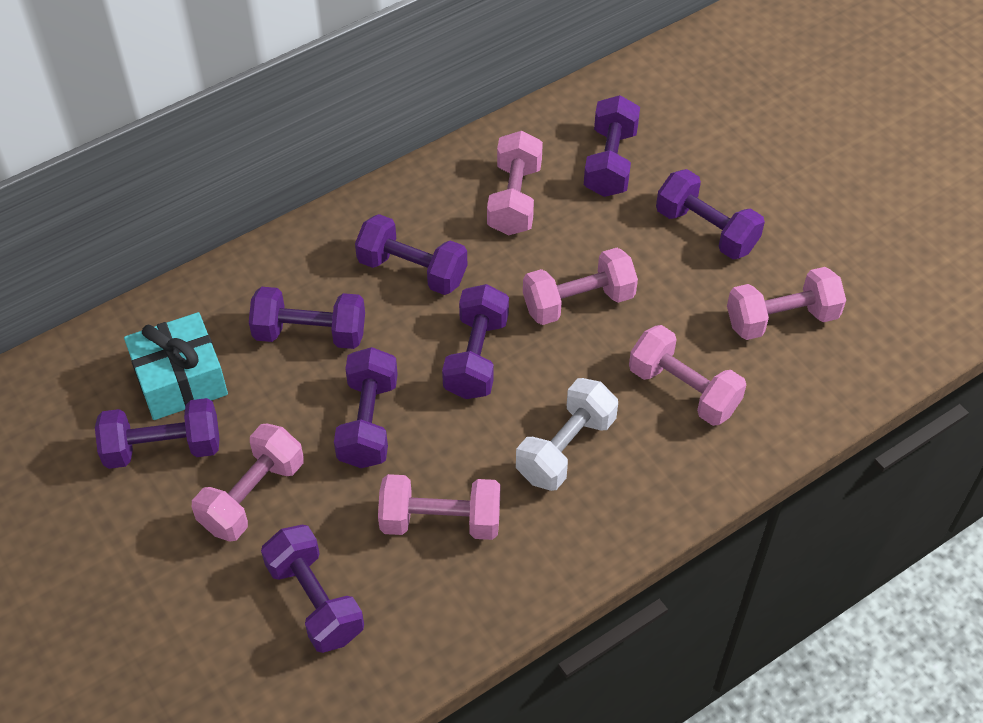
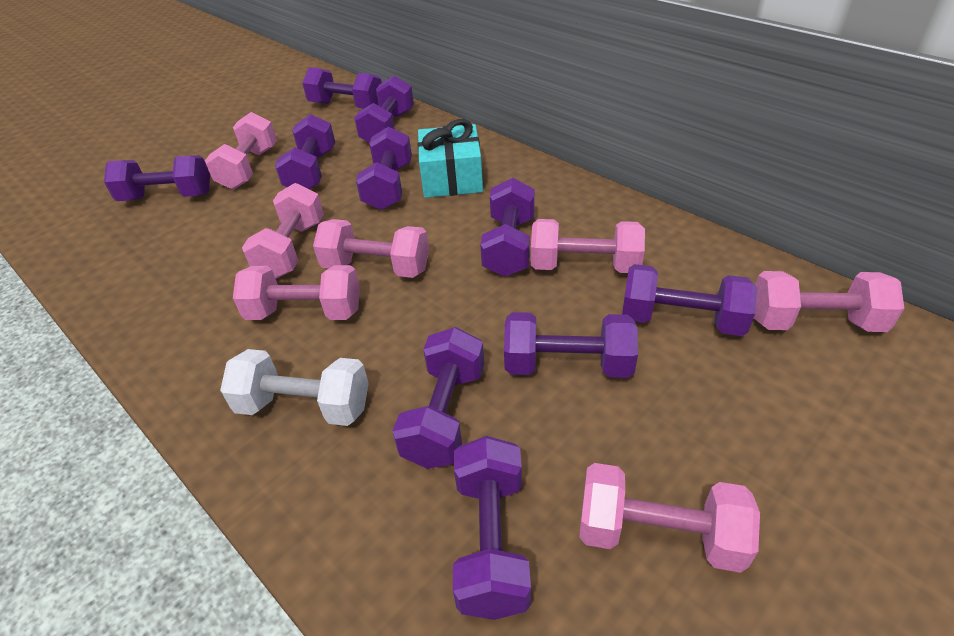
pink dumbbell: [192,423,304,542] [378,474,500,540] [487,131,543,235] [523,248,638,325] [629,325,746,426] [727,267,846,340] = 6 -> [205,112,277,190] [233,265,360,320] [242,183,324,279] [313,219,429,278] [531,219,645,273] [579,463,760,573] [754,271,904,332] = 7
purple dumbbell: [95,398,219,469] [249,287,365,349] [261,525,364,653] [334,347,398,468] [355,214,467,295] [442,284,509,399] [584,95,640,197] [656,169,765,259] = 8 -> [104,155,210,201] [275,114,335,189] [302,67,382,109] [354,76,414,143] [356,126,412,210] [392,327,484,469] [453,436,531,620] [480,178,535,277] [504,312,638,378] [622,264,757,336] = 10

